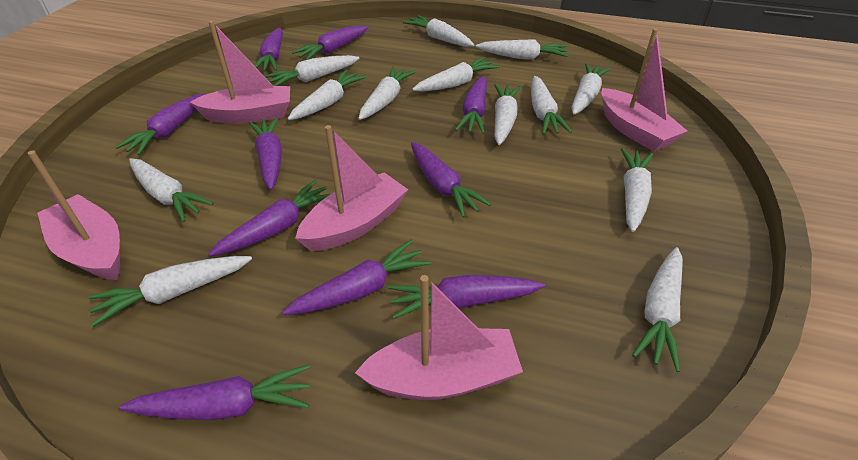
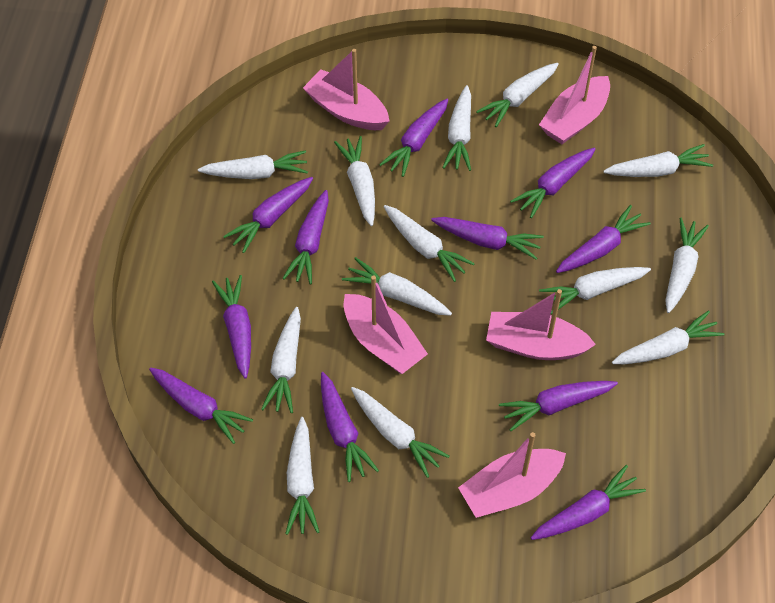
purple carrot: [115,94,206,155] [119,365,310,420] [208,180,330,256] [249,117,282,190] [254,28,283,71] [282,239,431,315] [292,25,368,60] [388,275,545,319] [411,142,492,218] [455,76,487,134] = 10 -> [149,368,253,444] [212,275,251,379] [223,177,313,253] [282,190,329,285] [321,372,379,482] [379,99,448,177] [431,217,544,260] [499,381,618,431] [510,148,595,218] [531,465,646,540] [556,205,651,273] = 11

